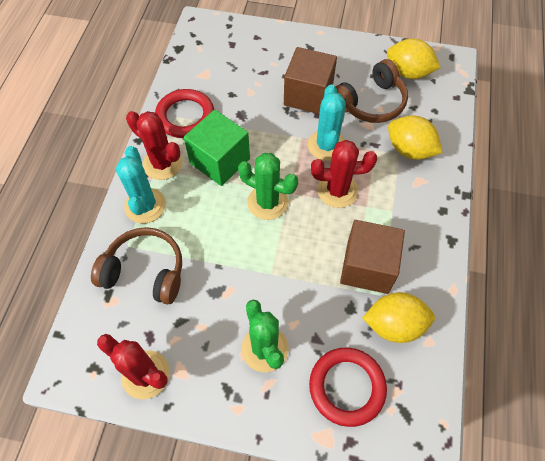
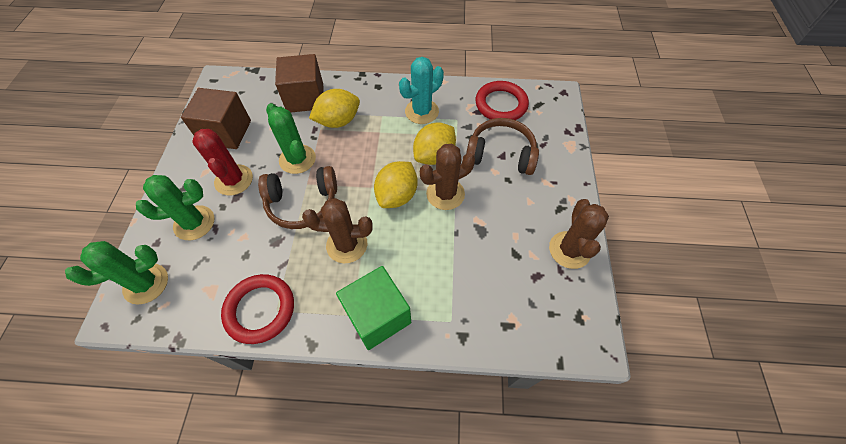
brown cactus: none = 0 -> [302,198,373,263] [420,144,475,210] [549,199,609,269] = 3
green cactus: [238,153,298,220] [241,300,289,372] = 2 -> [65,241,168,305] [136,175,214,240] [266,103,316,174] = 3
red cactus: [97,334,170,400] [126,111,182,180] [311,140,377,208] = 3 -> [192,129,253,196] = 1
turquoise cactus: [116,146,166,223] [308,84,346,161] = 2 -> [399,57,444,124] = 1

